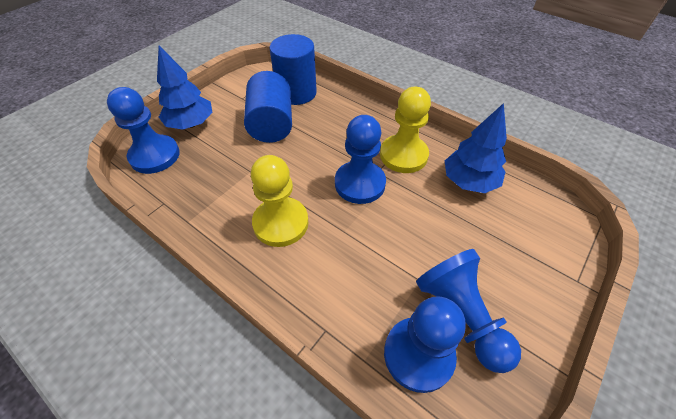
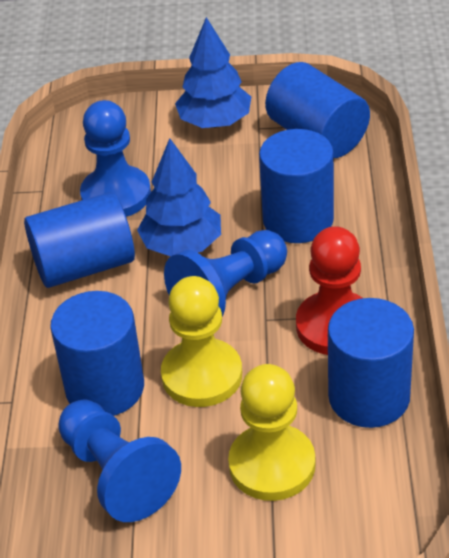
blue cylinder: [244,71,292,143] [269,34,317,105] = 2 -> [24,192,135,288] [50,291,144,416] [259,129,334,243] [265,62,370,158] [328,298,414,428] = 5
blue pawn: [107,87,180,174] [335,115,386,204] [384,296,466,393] [416,249,521,373] = 4 -> [58,399,181,522] [80,100,151,217] [164,230,287,316] = 3
red pawn: none = 0 -> [296,226,363,355] = 1

